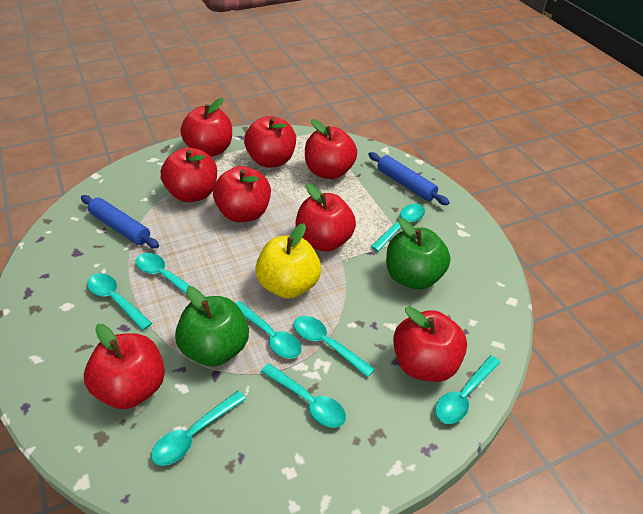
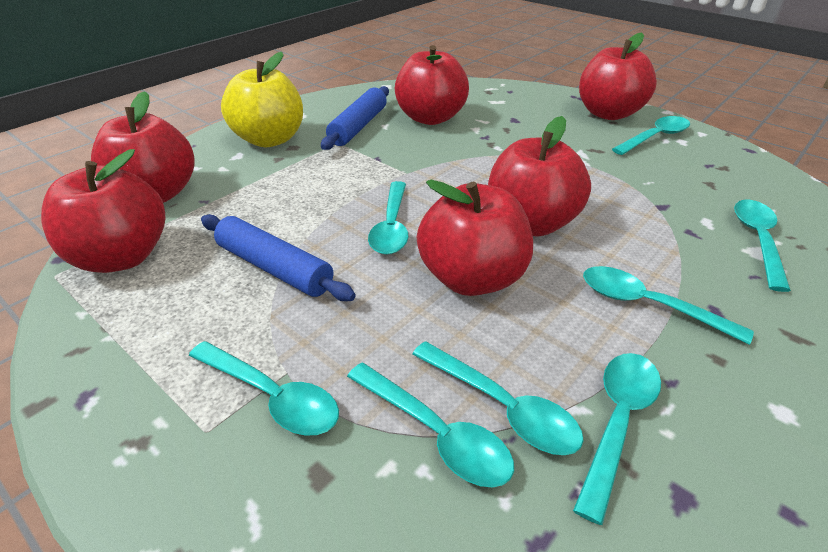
green apple: [175,286,249,367] [386,218,450,289] = 2 -> none = 0
red apple: [84,324,165,409] [161,147,217,202] [181,98,232,157] [213,166,271,222] [244,116,296,168] [295,183,356,252] [305,119,357,179] [393,306,467,382] = 8 -> [41,149,165,273] [91,91,195,203] [395,45,469,125] [417,180,533,296] [488,116,591,237] [579,32,657,120] = 6

